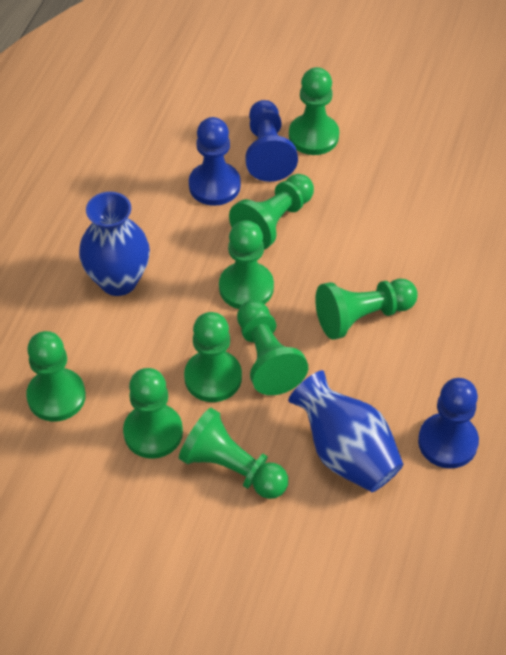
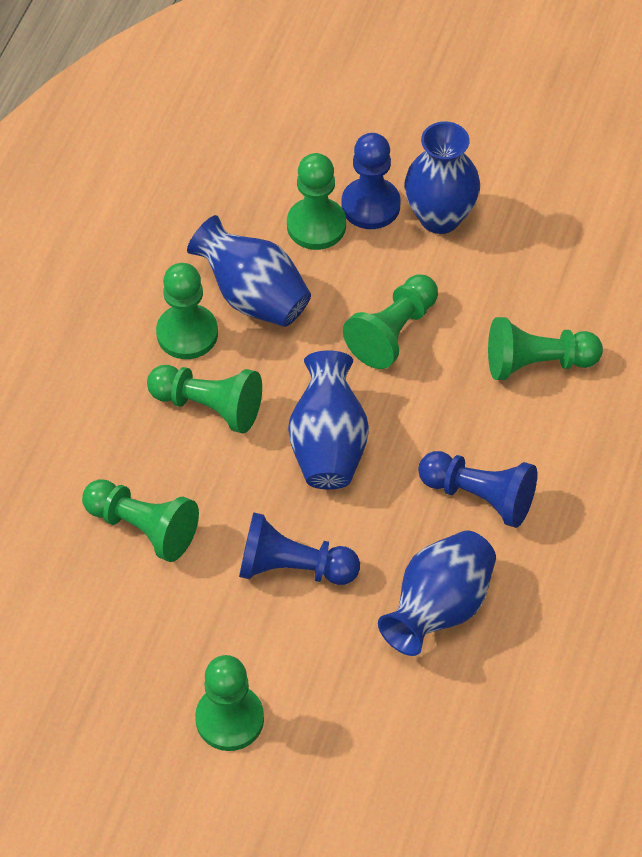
blue vase: [79,192,150,296] [288,370,403,492] = 2 -> [187,215,311,327] [288,351,369,489] [378,530,496,656] [404,121,480,234] = 4
green pawn: [26,331,86,422] [123,368,183,459] [179,408,288,499] [184,312,242,402] [219,220,274,309] [229,174,314,250] [237,300,308,395] [289,67,339,155] [315,279,418,340] = 9 -> [82,479,199,562] [147,365,262,433] [156,263,218,359] [195,655,264,751] [287,153,346,250] [343,274,438,369] [488,317,603,380] = 7

